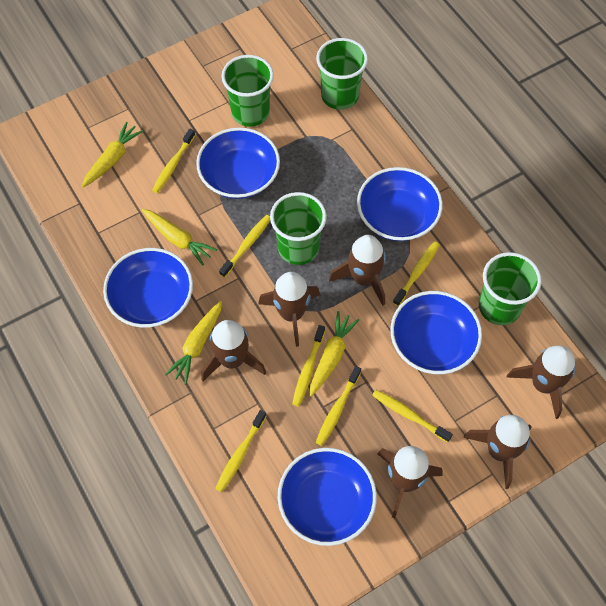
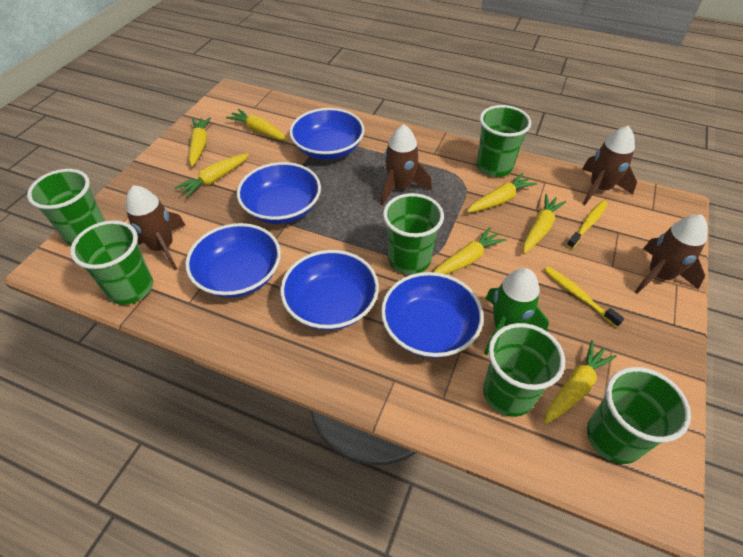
brown rocket: [201,320,266,381] [258,272,320,347] [329,235,386,305] [378,446,443,518] [463,415,532,489] [506,346,575,419] = 6 -> [126,185,186,270] [381,124,432,205] [582,126,637,205] [635,215,708,294] = 4
green cup: [221,55,274,127] [270,192,327,265] [316,38,368,110] [479,252,541,325] = 4 -> [27,169,105,246] [70,220,153,305] [383,193,444,275] [477,105,531,177] [483,323,565,417] [587,367,691,464] = 6
green rocket: none = 0 -> [484,268,549,355] = 1
yellow carrot: [82,122,143,188] [142,209,217,266] [165,301,222,384] [310,311,359,397] = 4 -> [175,153,249,198] [189,117,211,167] [226,109,288,140] [433,227,507,274] [467,172,537,213] [523,194,566,254] [544,340,617,424] = 7
yellow toothbrush: [152,128,195,193] [215,410,266,493] [219,215,270,277] [292,325,325,407] [315,366,361,446] [372,390,453,442] [393,241,440,306] = 7 -> [544,266,624,327] [567,201,608,249] = 2

